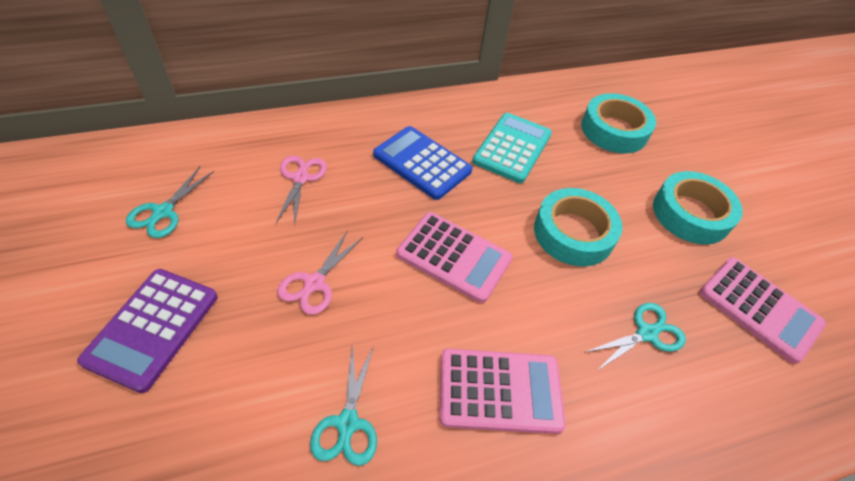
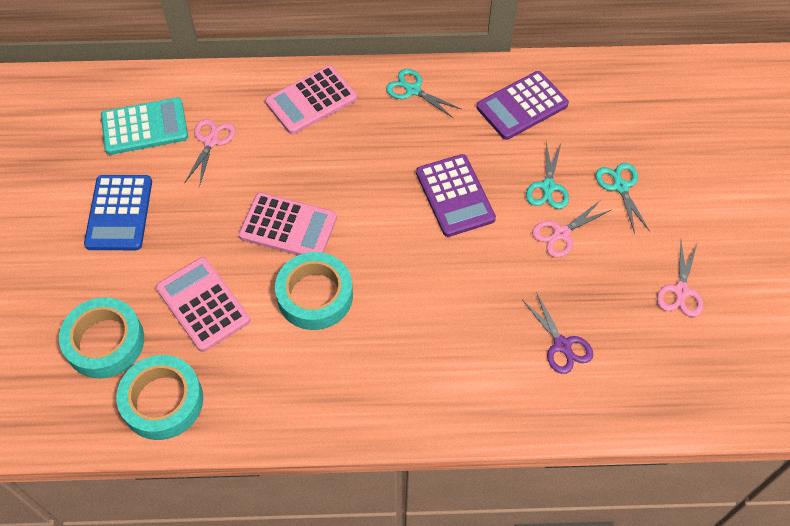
pink scissors: [276,156,327,226] [277,230,363,315] = 2 -> [185,119,235,187] [532,200,611,258] [657,241,703,317] = 3
purple calculator: [77,269,218,393] = 1 -> [416,154,496,237] [477,71,569,140] = 2
purple scissors: none = 0 -> [522,292,593,374] = 1

